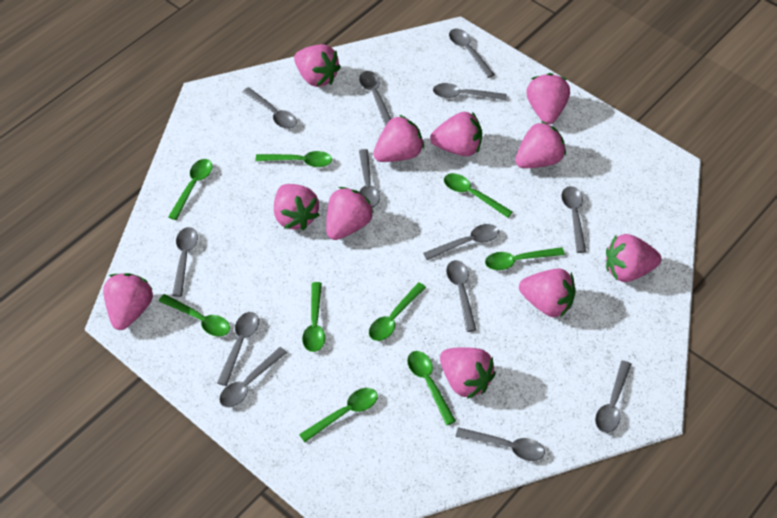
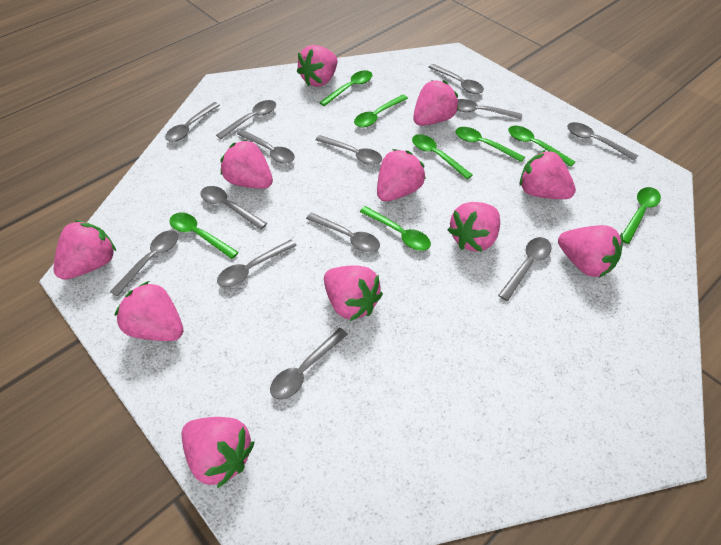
green spoon: [159,294,230,337] [168,159,213,220] [255,151,332,167] [299,388,378,442] [302,282,325,352] [369,282,426,341] [407,351,456,425] [444,173,513,218] [485,247,565,270] = 9 -> [169,213,239,259] [319,70,372,106] [354,94,408,128] [360,206,431,251] [412,134,473,179] [455,127,525,162] [508,126,575,167] [622,187,661,244] = 8

